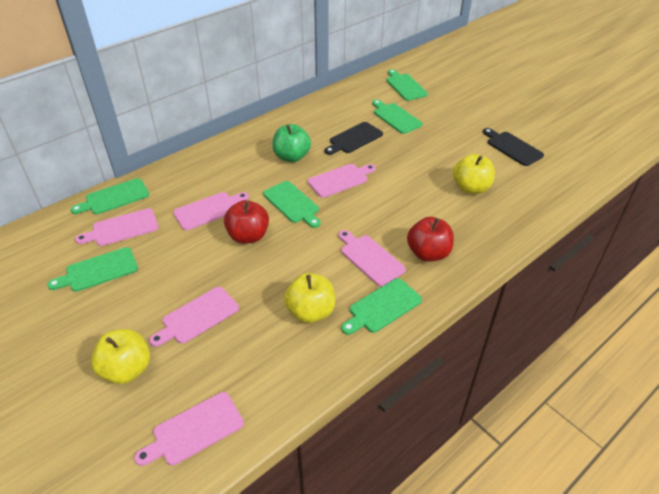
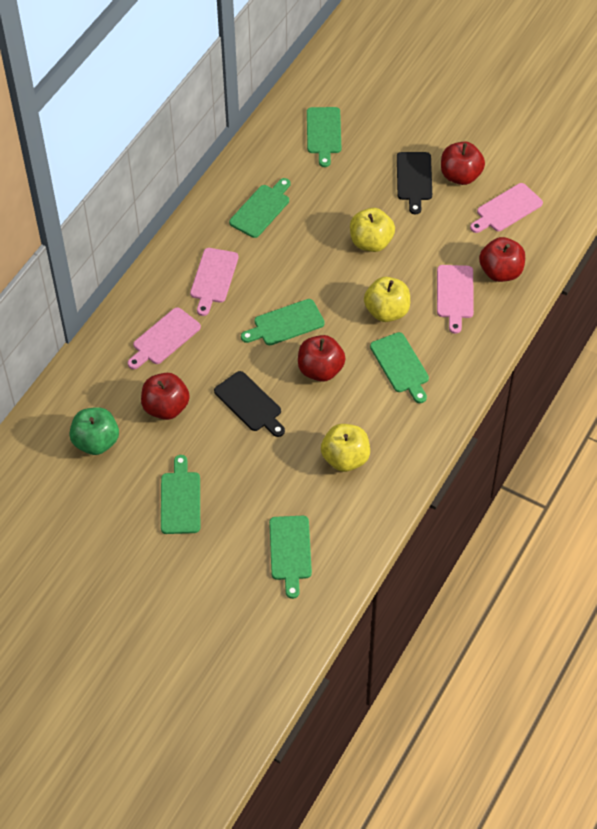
pink cutting board: [75,208,159,246] [134,392,244,466] [149,287,239,347] [173,192,249,230] [308,164,376,198] [338,230,406,286] = 6 -> [128,307,201,369] [190,248,239,316] [437,265,474,334] [470,183,543,233] = 4
red apple: [224,200,269,244] [407,217,454,262] = 2 -> [141,373,190,420] [298,335,345,382] [441,141,485,185] [479,237,525,282] = 4

